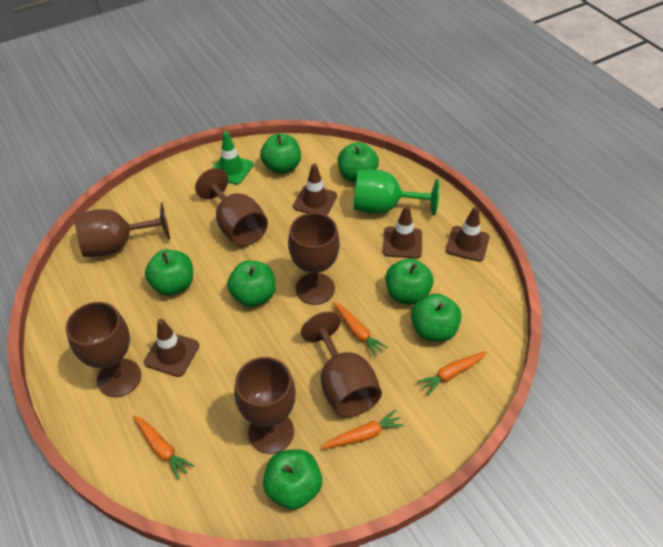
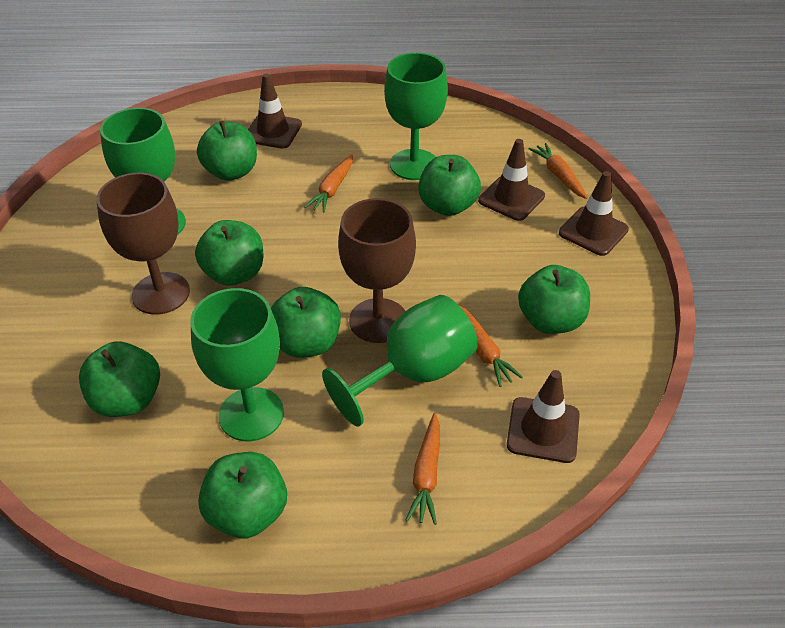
brown goblet: [66,302,141,397] [74,202,170,257] [195,168,268,246] [234,357,296,454] [288,213,340,305] [301,311,382,418] = 6 -> [96,173,190,315] [338,198,416,343] = 2
green goblet: [353,169,440,215] = 1 -> [100,108,186,235] [190,288,284,441] [322,295,478,426] [384,53,448,180] = 4
green traffic cone: [212,132,253,185] = 1 -> none = 0

